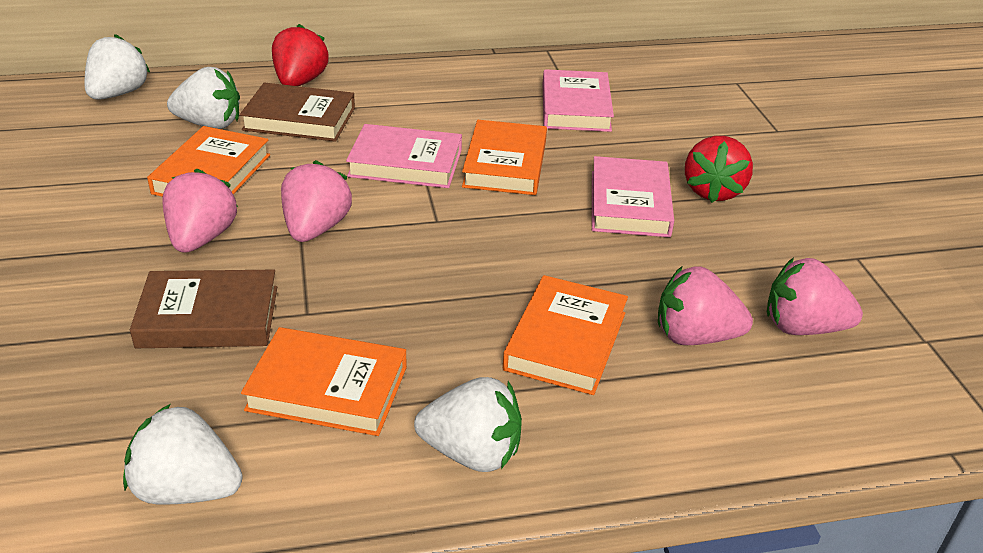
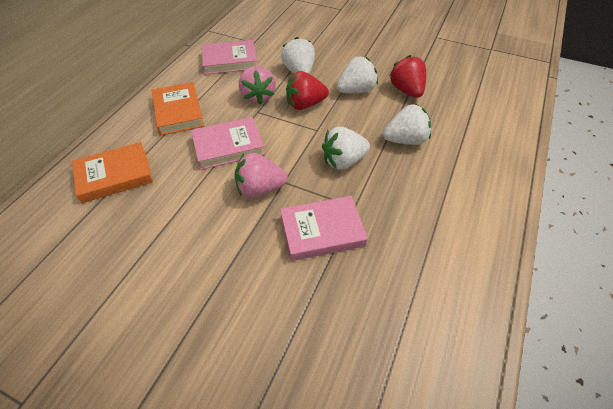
brown book: [130,270,277,348] [240,83,355,142] = 2 -> none = 0
orange book: [147,126,270,197] [241,327,407,436] [462,120,547,195] [503,275,628,395] = 4 -> [72,142,153,203] [152,82,204,135] = 2
pink strawberry: [162,169,238,253] [281,160,352,242] [658,266,753,345] [767,258,863,335] = 4 -> [235,153,288,198] [239,66,276,105] = 2

